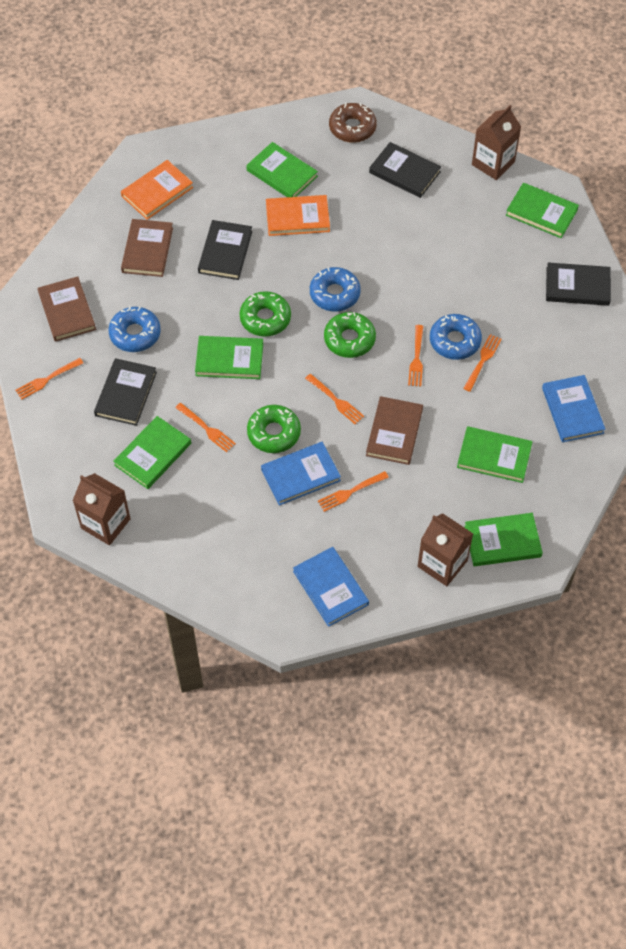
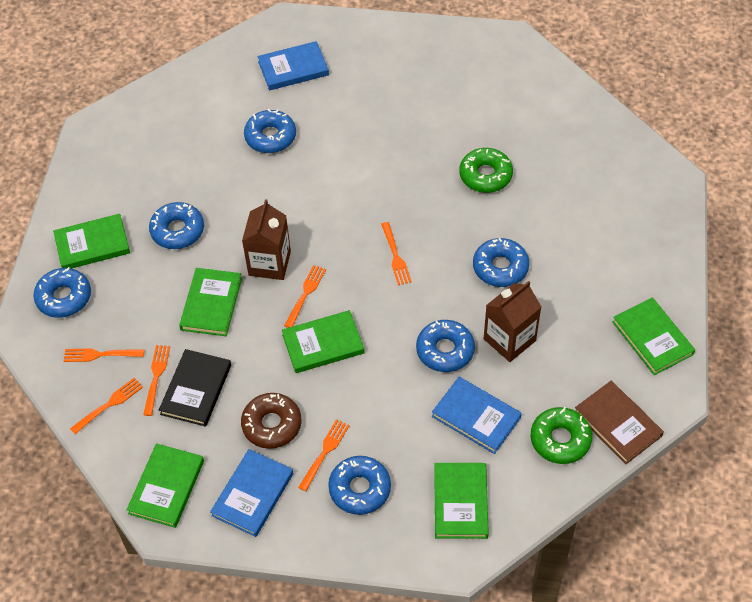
black book: [94,358,157,426] [198,220,252,280] [369,142,441,198] [546,263,611,306] = 4 -> [159,349,231,427] = 1
blue donut: [108,306,161,352] [310,267,361,311] [430,314,482,360] = 3 -> [33,267,91,318] [149,202,204,249] [244,109,296,153] [328,456,391,515] [416,320,475,372] [473,238,529,287] = 6
brown book: [38,276,96,342] [121,219,173,277] [366,396,423,465] = 3 -> [575,381,664,464] = 1
brown carton: [73,473,131,545] [418,513,473,586] [472,105,521,180] = 3 -> [242,199,291,280] [484,281,541,362] = 2
green donut: [239,291,291,337] [247,405,301,453] [324,312,376,358] = 3 -> [459,148,513,193] [530,407,592,464] = 2
orange book: [121,160,193,220] [266,195,330,236] = 2 -> none = 0

